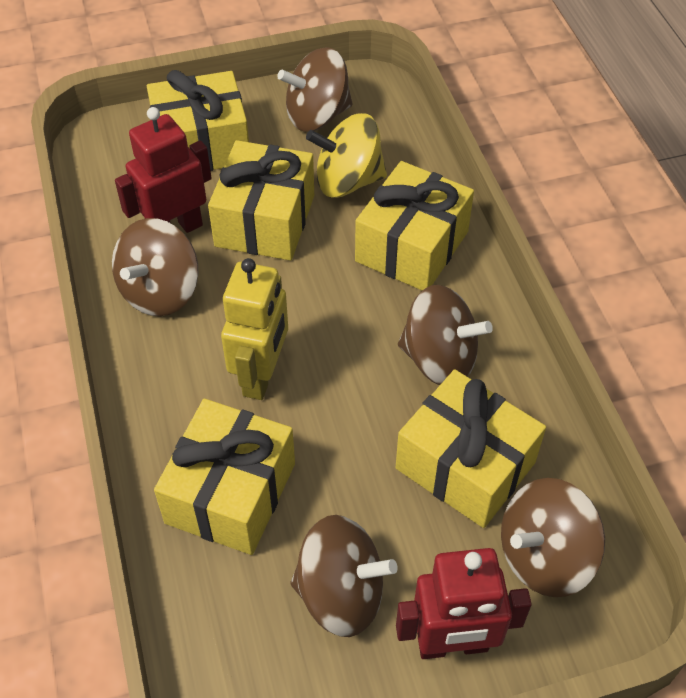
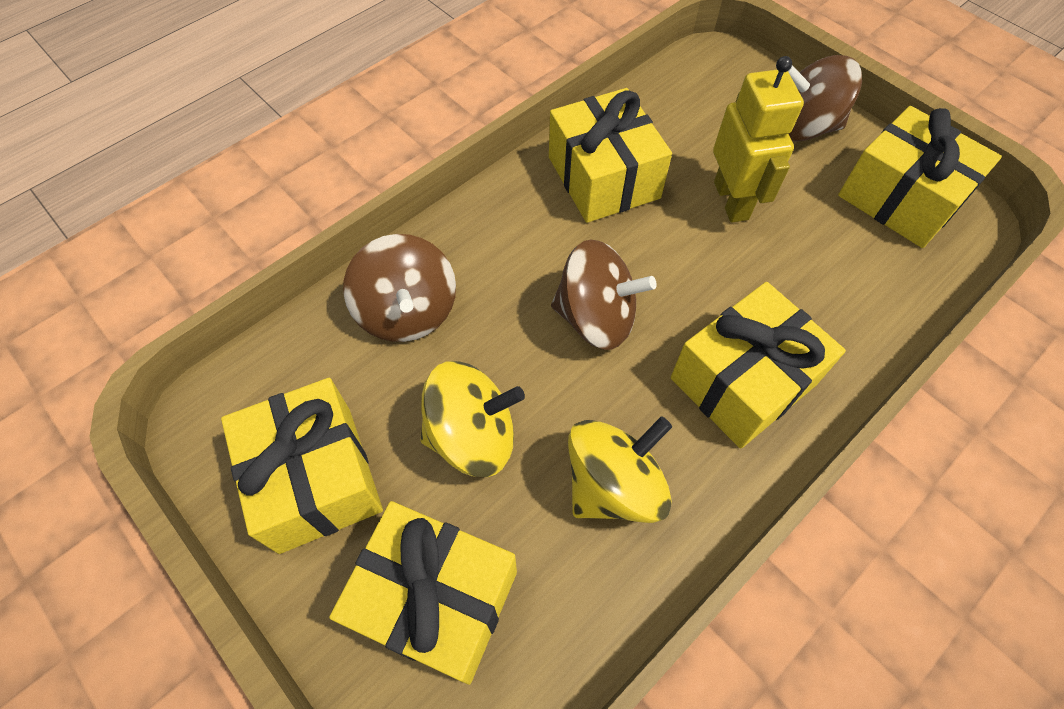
brown spinning top: [112,218,198,316] [277,47,353,132] [290,515,398,637] [398,285,493,385] [501,478,605,597] = 5 -> [343,234,456,342] [551,239,657,350] [788,55,862,142] = 3
red robot: [115,107,212,233] [396,548,532,659] = 2 -> none = 0
yellow spinning top: [306,113,387,198] = 1 -> [420,361,525,477] [568,416,672,523] = 2

